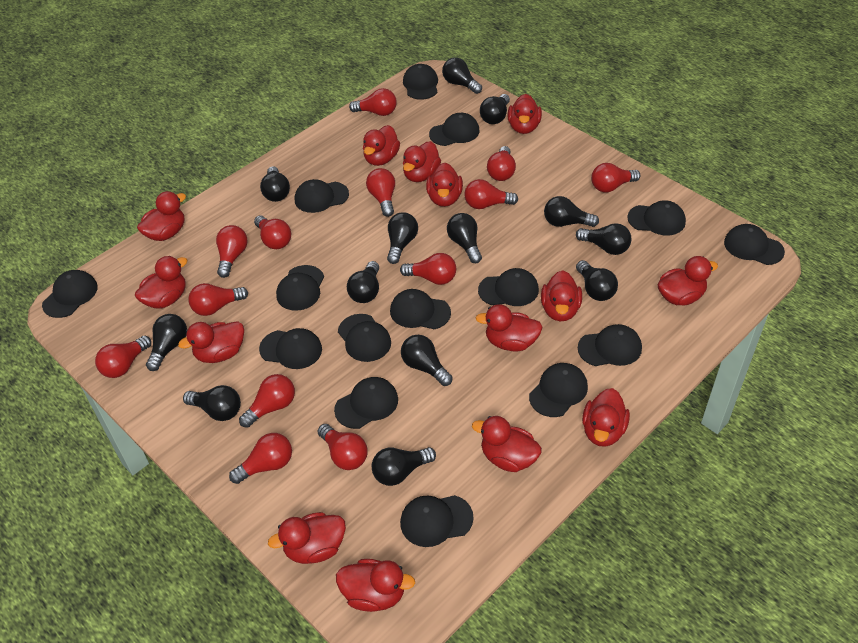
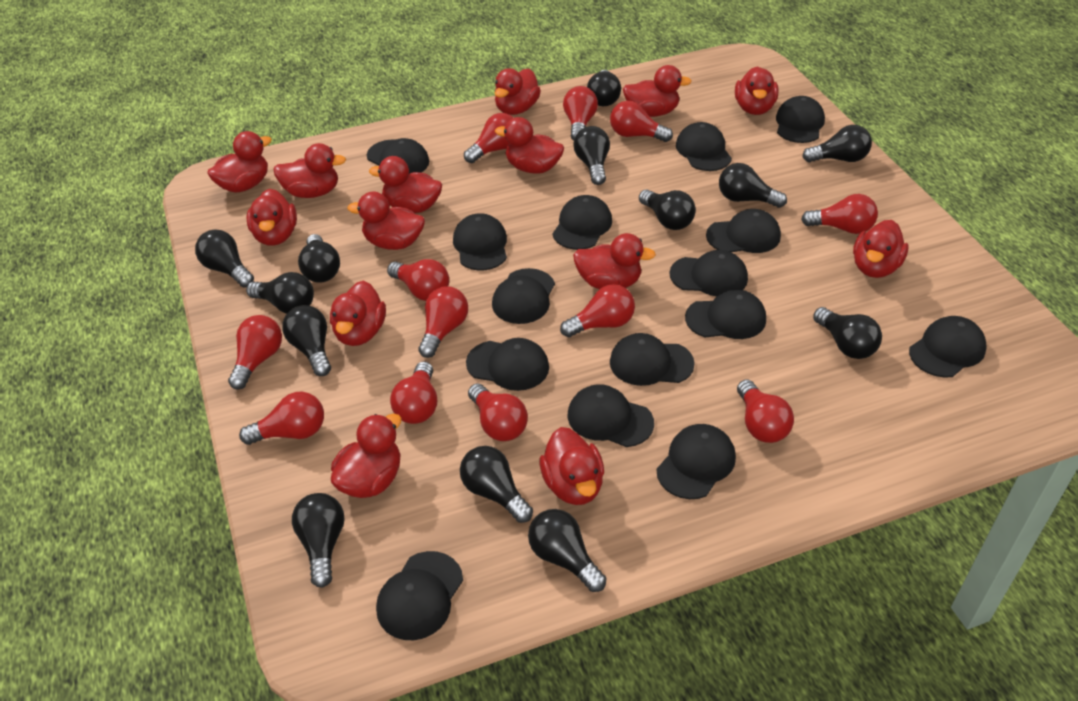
red light bulb: [95,336,151,378] [188,283,248,316] [216,225,248,278] [229,433,292,484] [239,374,295,428] [254,215,291,249] [317,424,368,470] [349,88,397,116] [366,168,395,217] [400,253,456,285] [464,179,518,209] [487,146,516,181] [591,163,640,192] = 13 -> [228,315,282,390] [239,392,324,445] [387,259,449,301] [390,361,437,424] [418,286,468,358] [464,113,513,163] [468,383,528,441] [560,284,635,337] [563,86,598,141] [610,101,673,142] [737,380,794,443] [801,194,878,234] = 12

